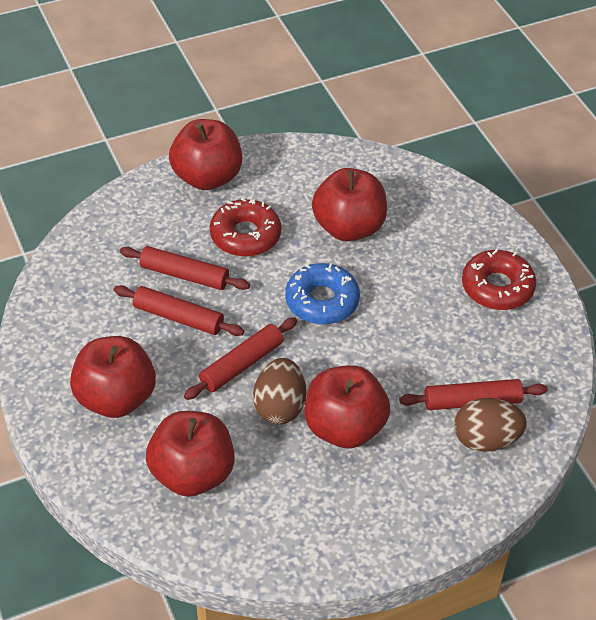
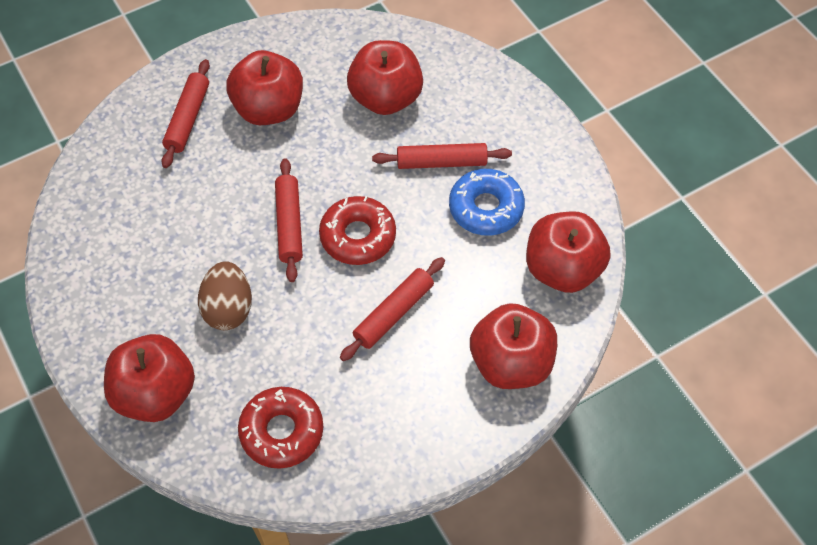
brown egg: [253,358,306,424] [454,398,527,452] = 2 -> [198,261,252,330] = 1

